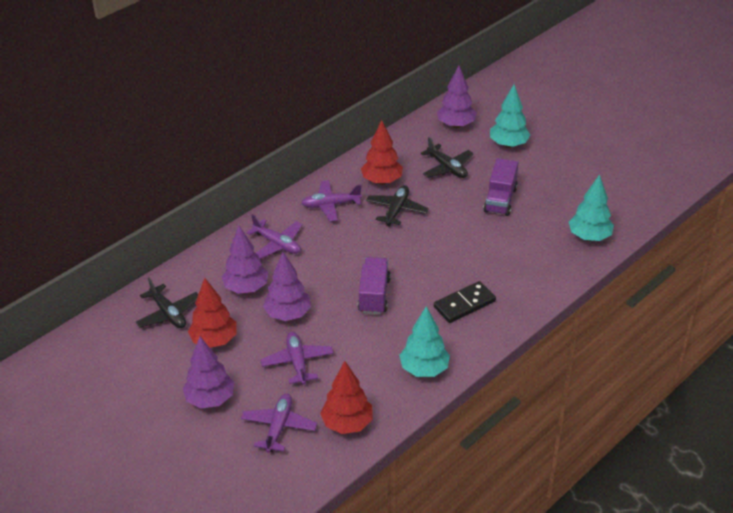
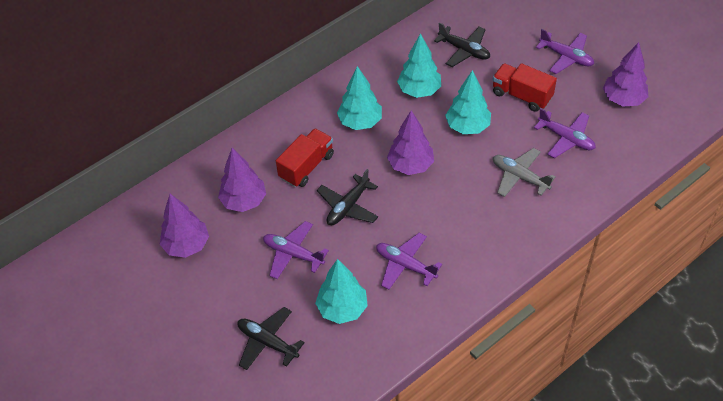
black domino: [434,281,496,323] = 1 -> none = 0
grey plane: none = 0 -> [493,148,556,197] = 1
purple truck: [358,257,391,314] [483,158,518,216] = 2 -> none = 0
red tree: [188,278,237,348] [320,361,373,434] [361,120,403,184] = 3 -> none = 0
red truck: none = 0 -> [276,128,334,187] [492,63,557,112] = 2
turquoise tree: [399,306,450,377] [490,85,530,148] [569,174,614,241] = 3 -> [315,259,368,324] [337,66,382,130] [397,33,441,98] [445,70,491,134] = 4

